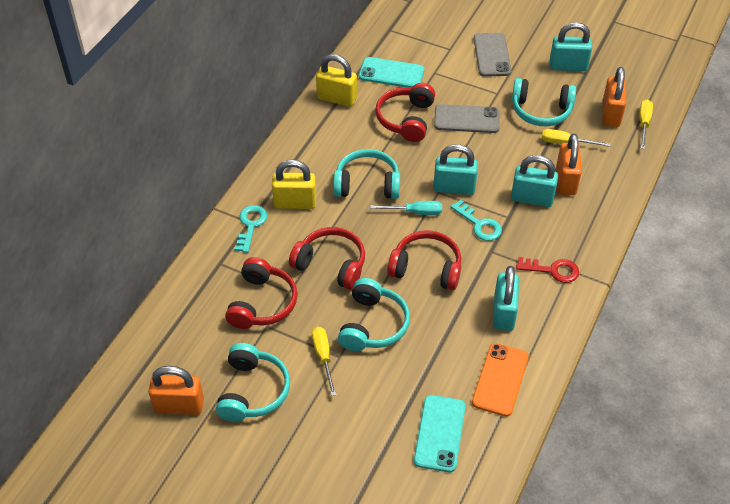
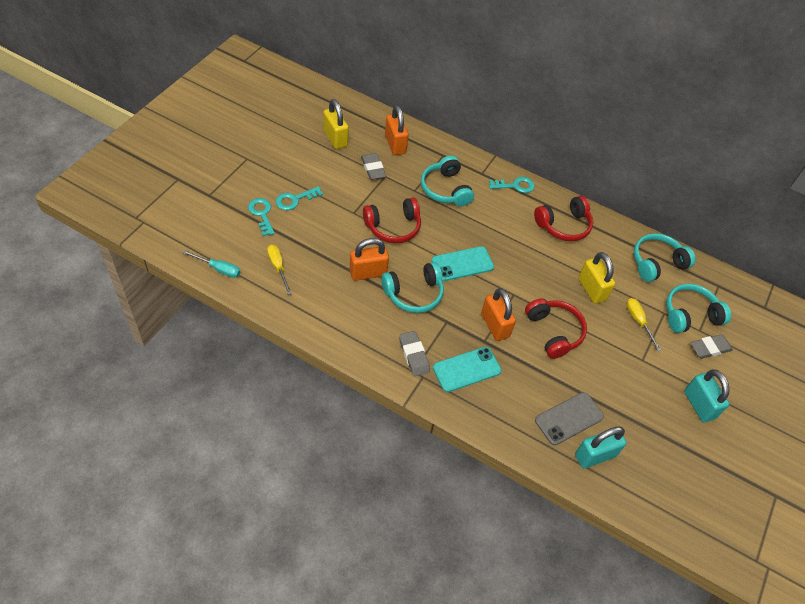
grey eraser: none = 0 -> [361,153,386,180] [399,331,430,376] [691,334,733,359] = 3
grey phone: [434,104,500,133] [474,33,511,77] = 2 -> [535,392,604,445] = 1
orange phone: [472,343,529,417] = 1 -> none = 0
red headphones: [225,257,298,329] [289,227,365,290] [375,83,435,142] [387,230,461,290] = 4 -> [363,197,421,243] [525,298,587,359] [534,196,593,241] = 3
red key: [516,257,579,283] = 1 -> none = 0
turquoise key: [234,205,268,253] [451,199,502,241] = 2 -> [248,198,275,236] [276,186,323,210] [489,177,535,193] = 3
turquoise padlock: [433,144,478,195] [493,266,519,331] [511,155,558,207] [550,22,592,71] = 4 -> [575,426,627,468] [684,369,730,422] = 2
yellow screwdriver: [312,327,336,396] [542,129,611,147] [639,99,653,149] = 3 -> [267,245,292,295] [626,298,661,351] = 2

